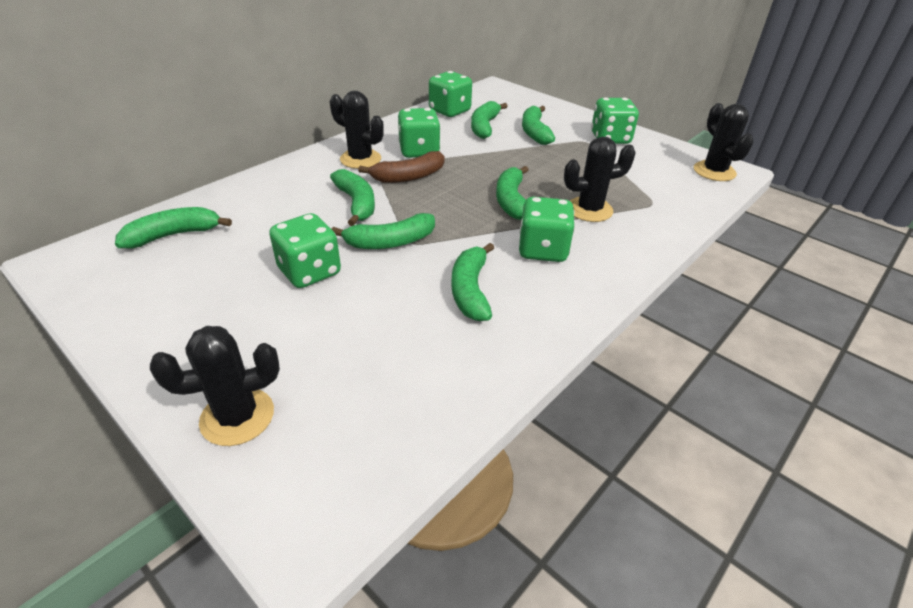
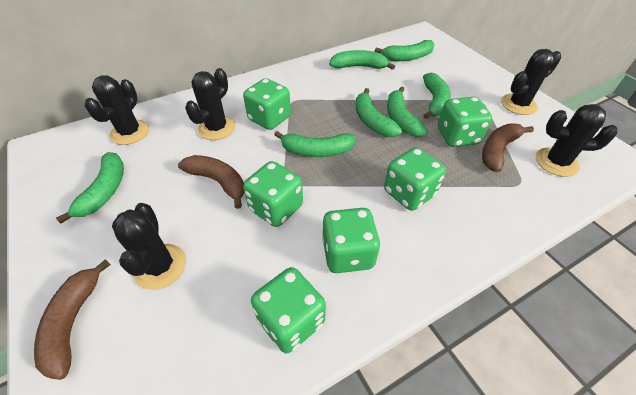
black cactus: [150,326,280,446] [330,91,384,169] [564,136,636,222] [694,103,754,181] = 4 -> [85,75,149,145] [112,203,186,290] [185,68,235,140] [501,49,561,115] [536,104,617,177] = 5
brown banana: [358,151,444,183] = 1 -> [34,259,111,380] [178,155,245,209] [482,123,534,172] = 3
green dice: [269,213,341,288] [398,108,441,158] [429,71,472,117] [519,197,575,262] [591,98,639,144] = 5 -> [243,78,291,130] [243,161,303,227] [251,267,326,354] [322,208,381,273] [384,147,446,211] [438,97,492,147] = 6

